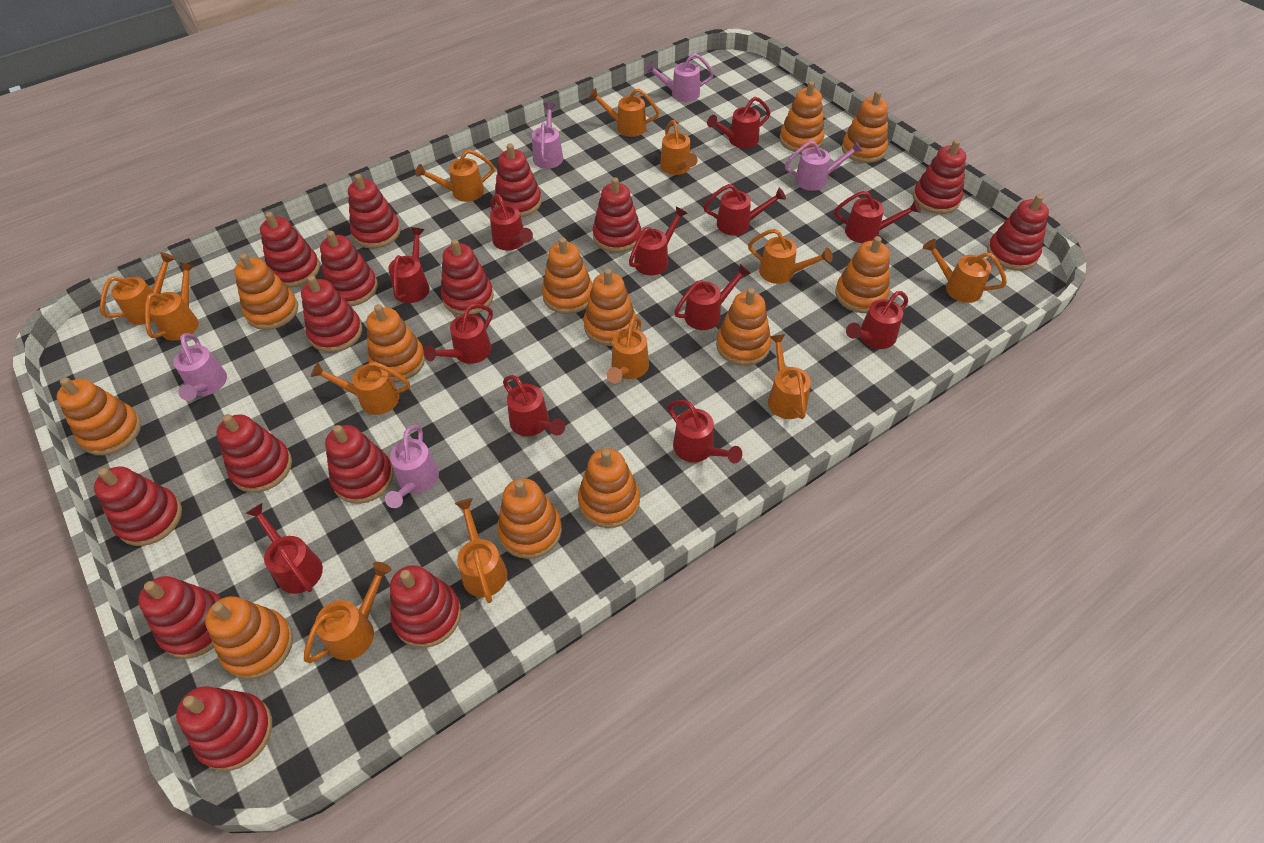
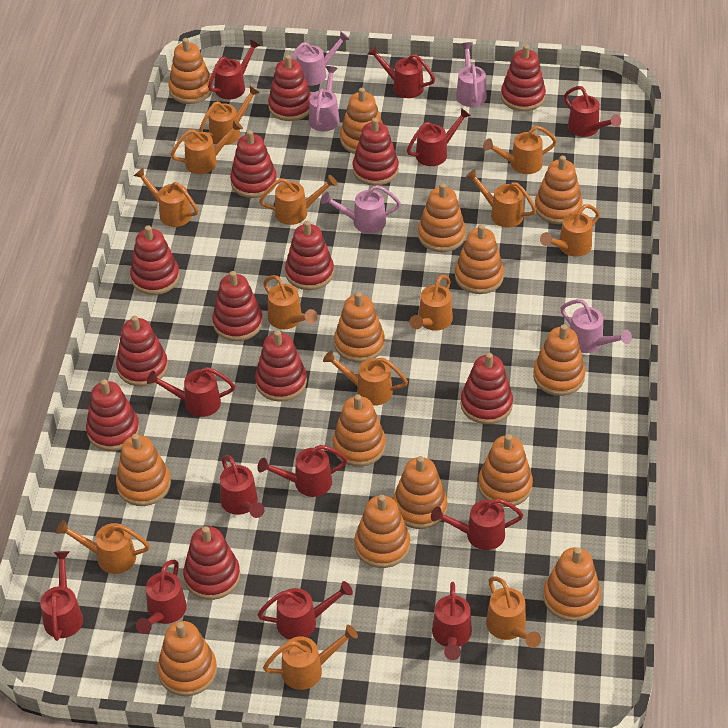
orange stacking toy: [57,377,141,455] [205,596,293,680] [234,253,298,330] [366,304,425,382] [497,478,562,559] [542,237,592,314] [578,448,640,528] [584,269,637,346] [716,288,771,366] [780,81,825,153] [835,236,890,313] [842,90,888,163] = 12 -> [116,434,171,506] [157,621,217,696] [168,38,213,104] [332,394,386,467] [334,292,385,363] [340,88,383,154] [354,495,410,568] [393,456,447,529] [418,183,466,252] [455,224,504,294] [478,434,533,507] [533,324,585,396] [535,155,583,224] [543,547,601,622] = 14
orange watering can: [100,252,176,325] [145,263,199,341] [304,562,392,663] [311,362,410,415] [415,149,495,202] [455,498,507,603] [588,88,660,137] [607,317,649,383] [660,120,698,175] [748,229,833,284] [768,334,811,419] [923,239,1007,303] = 12 -> [56,520,150,574] [134,167,198,227] [171,120,243,174] [199,86,260,145] [259,175,338,225] [263,275,318,329] [263,625,358,690] [323,350,408,406] [409,275,453,331] [465,169,536,227] [483,126,557,174] [486,576,541,648] [540,204,600,257] = 13
red stacking toy: [94,466,182,546] [138,576,221,659] [176,686,272,771] [216,414,292,493] [260,212,320,288] [301,275,362,352] [320,230,378,306] [325,425,394,504] [348,174,401,248] [390,565,461,648] [441,239,494,315] [494,144,542,217] [593,177,641,253] [913,140,966,214] [987,194,1049,271] = 15 -> [86,379,140,451] [116,316,168,386] [130,225,180,295] [183,526,240,600] [212,271,263,341] [230,130,277,198] [255,330,307,402] [268,55,311,121] [285,221,334,290] [353,118,399,186] [461,353,513,424] [501,45,546,111] = 12

